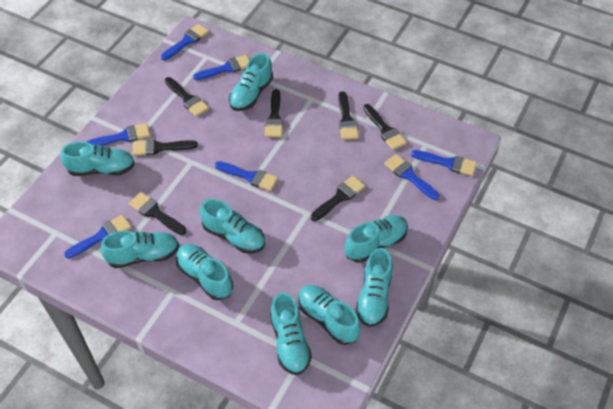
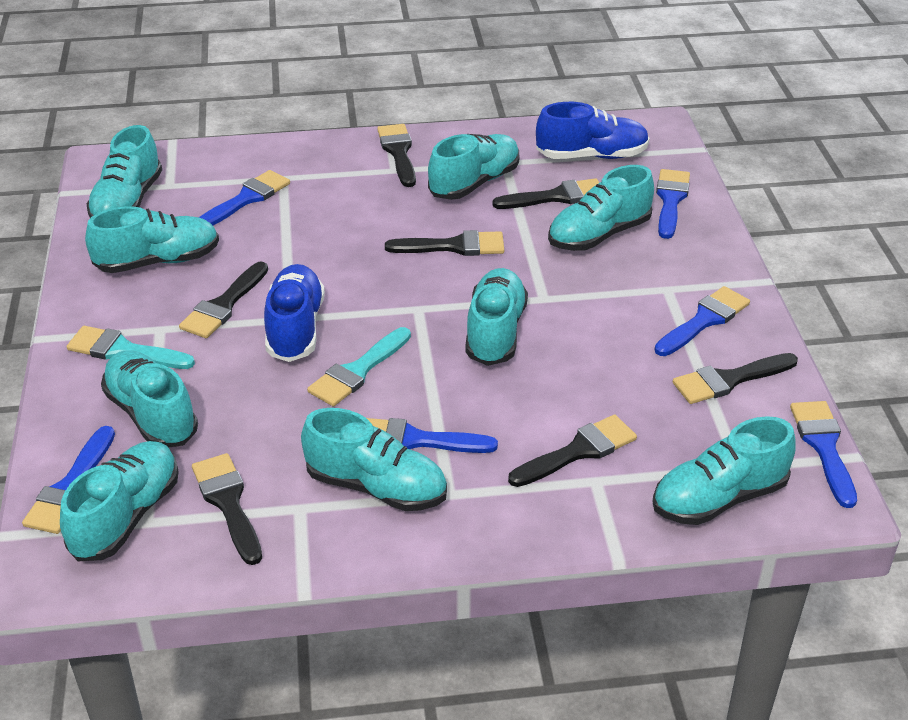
blue brush: [64,215,131,258] [87,123,150,146] [161,24,209,60] [193,55,249,80] [215,161,278,191] [384,154,439,200] [411,150,477,176] = 7 -> [22,426,115,534] [199,170,290,225] [367,418,498,453] [654,286,750,356] [656,169,690,239] [790,401,857,508] = 6
blue shoe: none = 0 -> [264,264,325,362] [536,102,650,159] = 2
turquoise brush: none = 0 -> [67,326,195,369] [307,327,411,406] = 2

